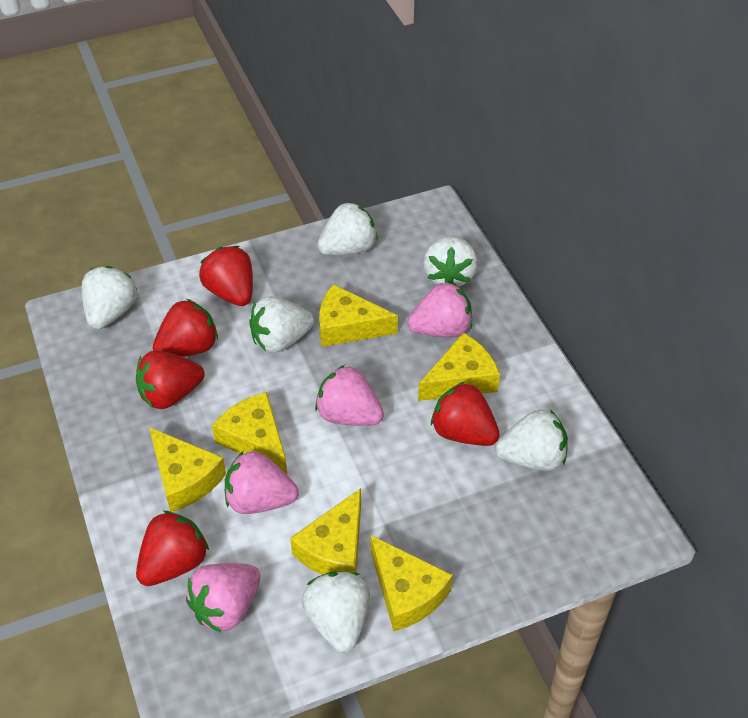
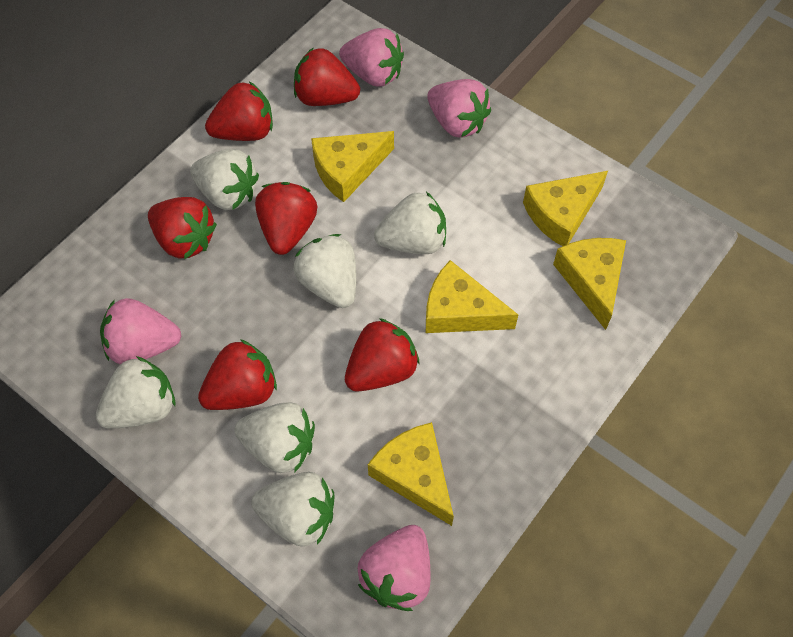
red strawberry: [136,351,204,409] [136,511,209,586] [153,299,218,357] [199,246,253,306] [431,382,500,446] = 5 -> [148,197,217,259] [198,339,277,410] [205,81,273,141] [255,182,317,255] [294,47,360,106] [345,318,420,392] = 6
yellow cheese: [149,427,226,512] [212,392,287,474] [290,488,361,575] [319,284,398,347] [371,535,453,631] [418,333,500,401] = 6 -> [311,131,394,202] [368,422,454,526] [426,260,518,333] [523,171,608,246] [553,238,626,330] = 5

